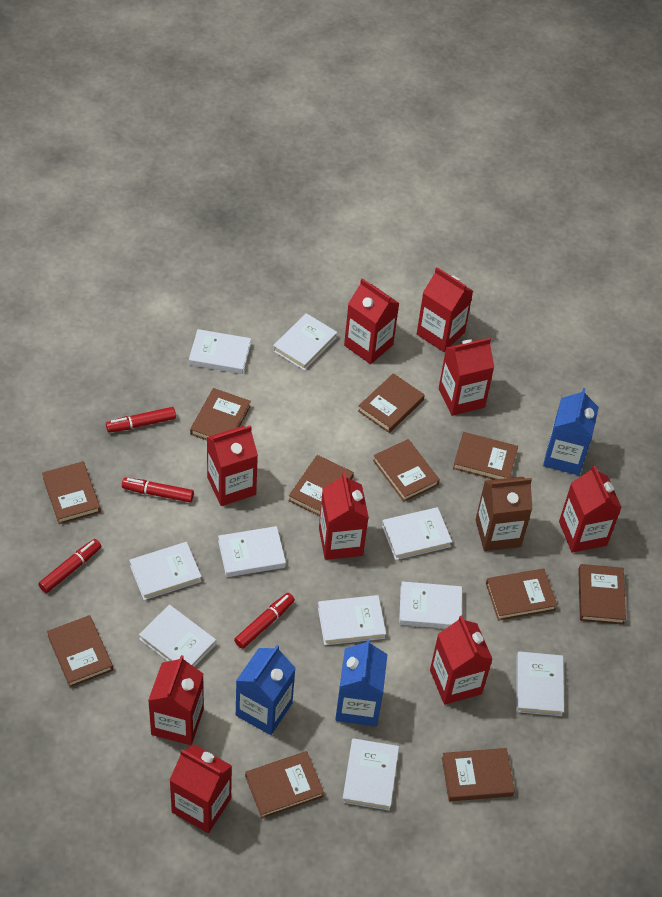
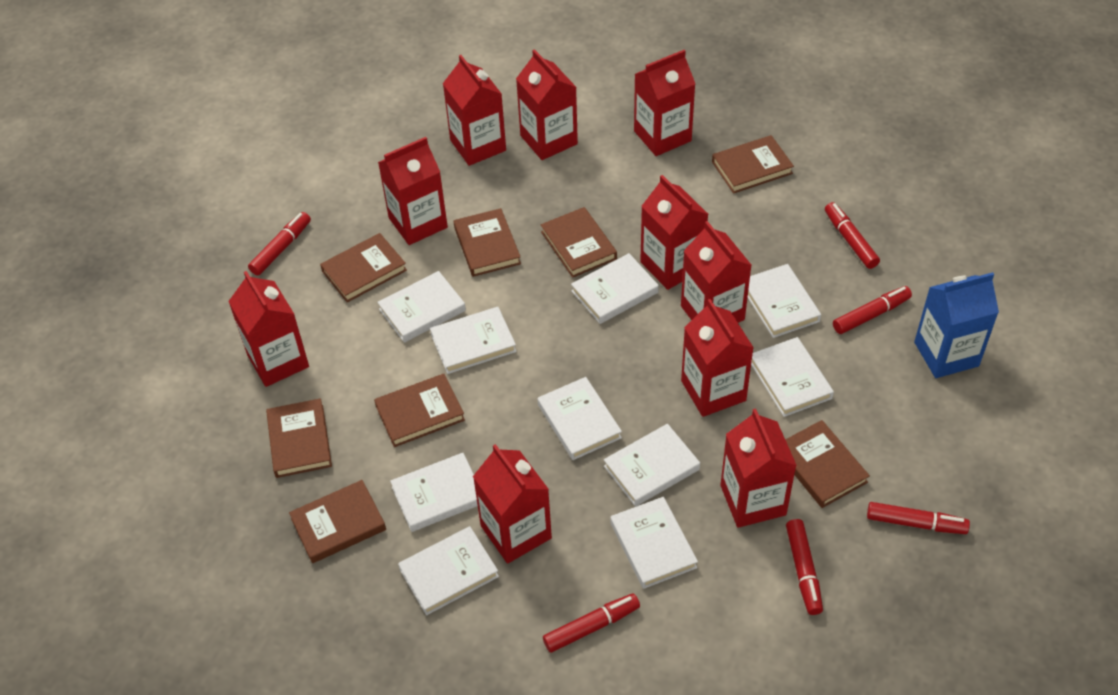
blue carton: [236,645,296,735] [335,638,387,726] [543,388,599,475] = 3 -> [914,272,999,378] = 1
brown book: [42,461,101,524] [47,615,113,687] [190,388,251,440] [245,751,324,818] [288,455,354,516] [358,373,425,433] [373,439,440,502] [442,748,515,801] [453,432,518,480] [486,569,557,621] [578,564,626,625] = 11 -> [266,398,332,478] [289,480,386,563] [320,233,407,302] [374,374,465,447] [454,208,521,277] [541,207,617,278] [712,135,794,194] [785,420,870,508] = 8
brown carton: [476,477,532,551] = 1 -> none = 0
red carton: [148,655,204,745] [170,744,232,833] [207,425,258,506] [319,472,369,560] [344,278,399,364] [417,267,473,352] [430,616,493,705] [439,338,494,416] [559,465,622,553] = 9 -> [228,271,309,387] [378,137,448,245] [443,55,506,166] [473,444,552,564] [516,49,578,160] [634,50,695,156] [640,175,708,290] [681,221,752,323] [681,299,754,417] [721,408,797,528] = 10
red marker: [38,539,101,593] [106,407,176,432] [122,478,194,502] [234,593,295,649] = 4 -> [248,212,311,276] [543,594,640,653] [786,519,823,615] [825,202,880,269] [833,286,912,334] [867,502,970,534] = 6

